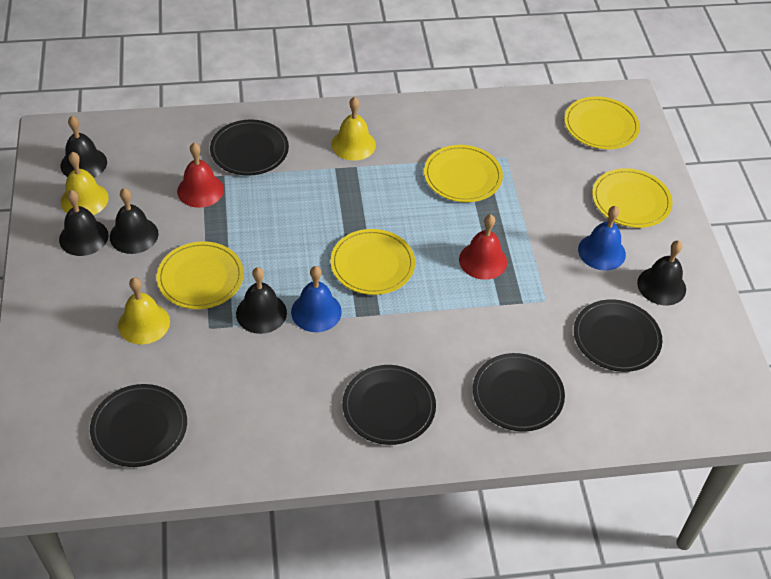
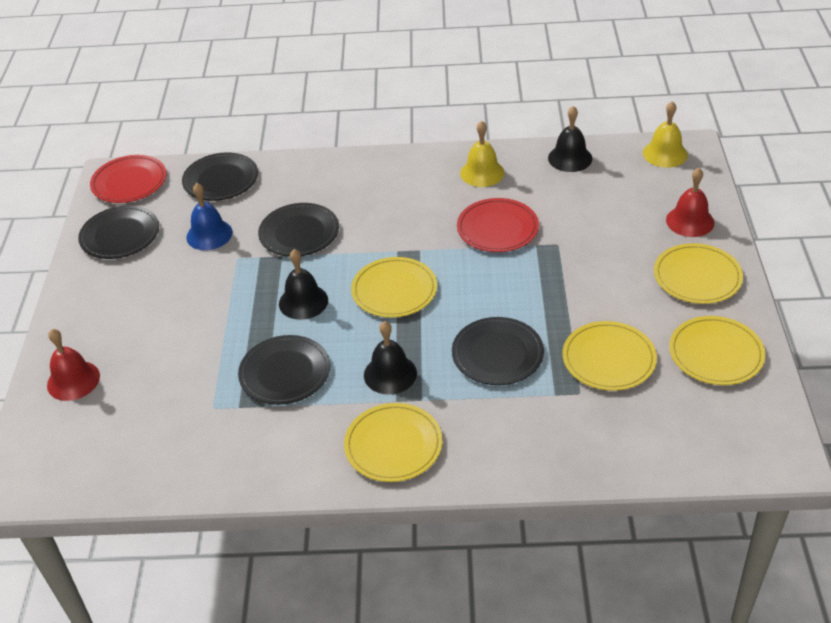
black bell: [59,190,109,256] [61,116,107,178] [110,188,159,254] [236,267,287,334] [637,241,686,305] = 5 -> [279,249,328,320] [364,321,417,395] [548,106,592,172] = 3
blue bell: [291,266,342,332] [578,206,626,271] = 2 -> [186,183,233,250] = 1
red plate: none = 0 -> [90,155,166,203] [457,198,539,252] = 2
yellow bell: [61,152,109,215] [118,277,170,344] [331,97,376,161] = 3 -> [460,121,505,187] [643,101,688,168] = 2

